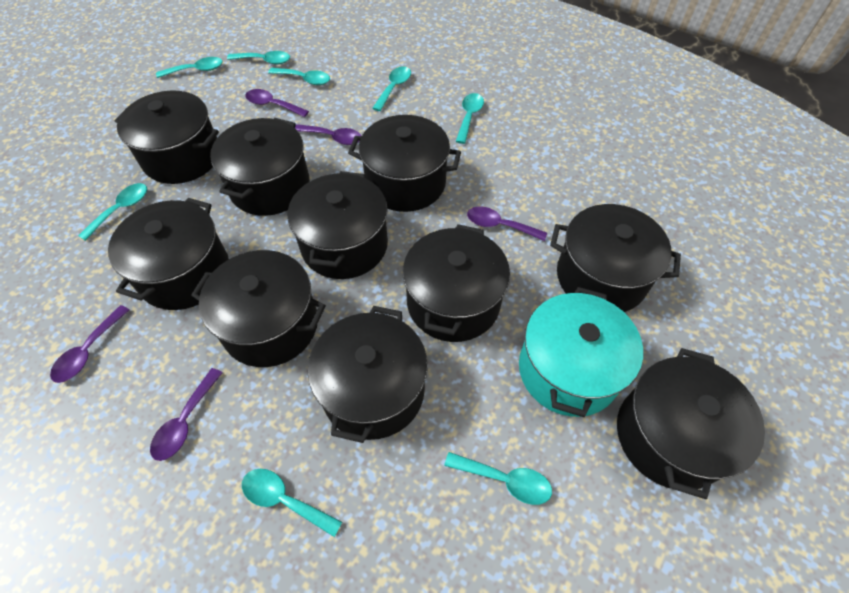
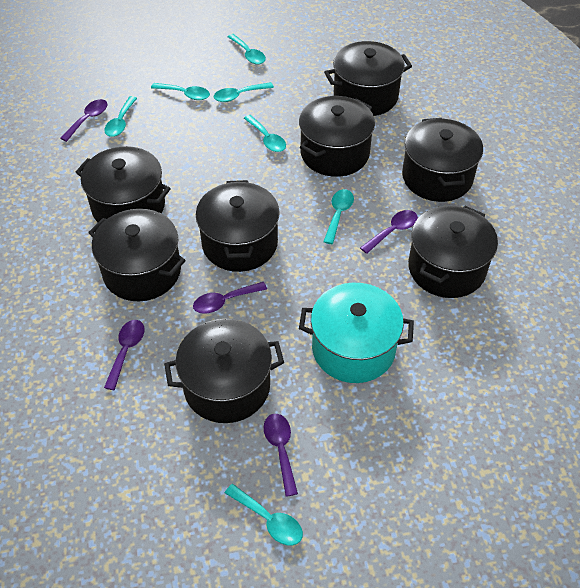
black pot: [108,198,229,310] [115,90,219,184] [191,250,326,367] [210,118,310,216] [288,171,388,279] [308,306,428,443] [348,115,461,212] [403,224,510,342] [550,204,681,312] [617,348,765,499] = 10 -> [76,146,171,222] [88,209,186,301] [164,319,284,423] [196,180,280,272] [299,96,375,177] [324,41,412,116] [402,118,483,202] [408,206,498,298] = 8
turquoise spoon: [78,183,147,241] [156,57,223,78] [227,51,290,64] [242,469,342,537] [268,68,330,85] [373,66,411,111] [444,452,552,505] [456,93,484,144] = 8 -> [104,96,137,137] [151,83,210,100] [213,82,274,102] [225,484,303,546] [228,34,266,64] [244,115,286,152] [323,189,354,244] = 7

